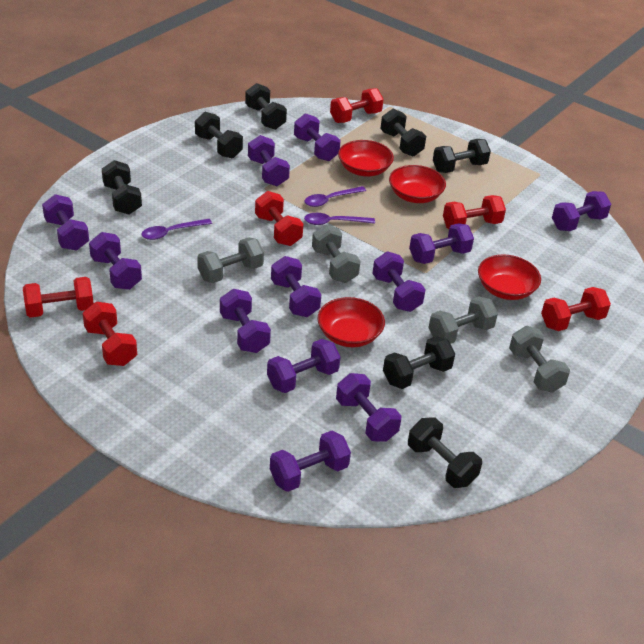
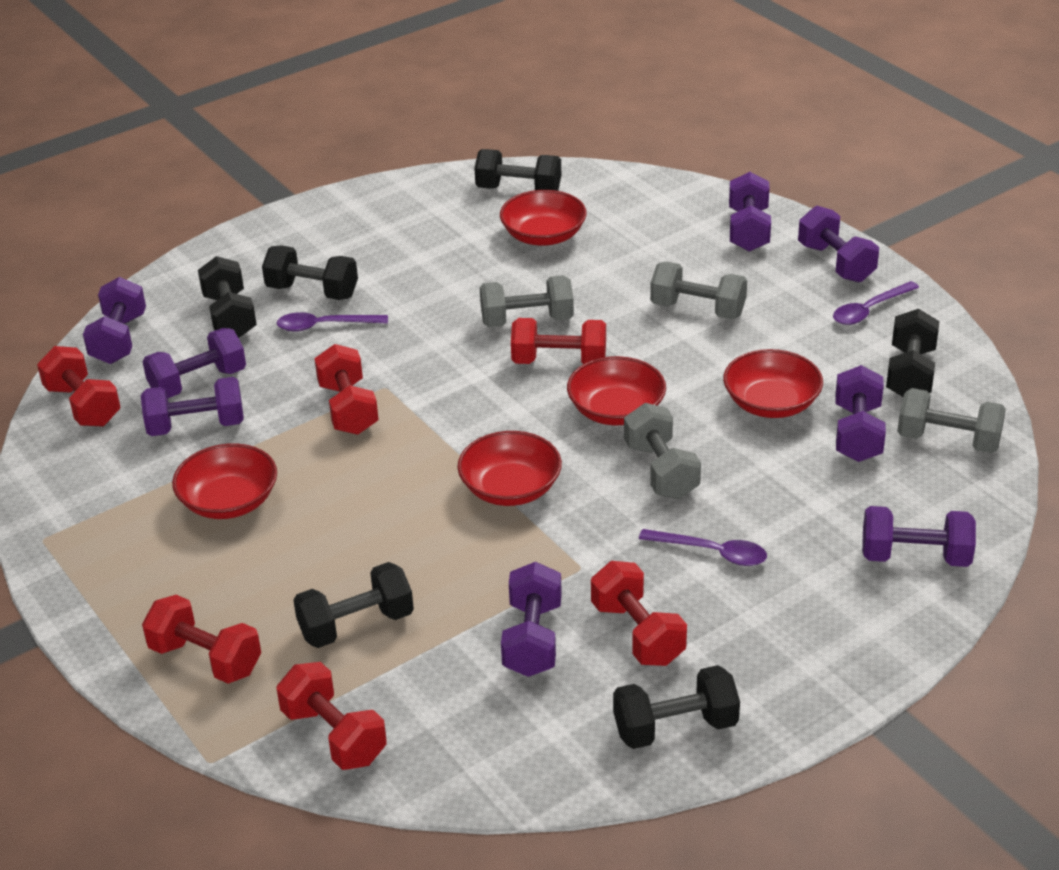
black dumbbell: [102,160,142,215] [195,112,243,158] [245,83,287,130] [380,109,426,156] [383,336,455,389] [408,417,482,488] [433,139,491,173] = 7 -> [198,256,257,338] [262,245,358,300] [293,562,414,648] [474,149,561,191] [613,665,740,749] [886,309,939,397] = 6
purple dumbbell: [42,194,89,251] [89,232,142,290] [220,289,271,353] [248,135,290,186] [267,339,340,393] [270,431,351,492] [271,256,322,317] [294,113,341,161] [336,373,401,442] [372,252,426,312] [409,223,474,264] [552,191,611,231] = 12 -> [83,277,146,364] [141,377,244,436] [142,328,246,398] [501,562,562,677] [729,172,771,252] [798,206,879,282] [835,365,886,462] [862,506,976,567] = 8
red bowl: [317,297,385,347] [338,140,394,176] [389,165,446,203] [478,254,541,300] = 4 -> [172,443,277,519] [457,431,562,506] [500,190,587,246] [567,356,666,425] [723,349,823,418] = 5

